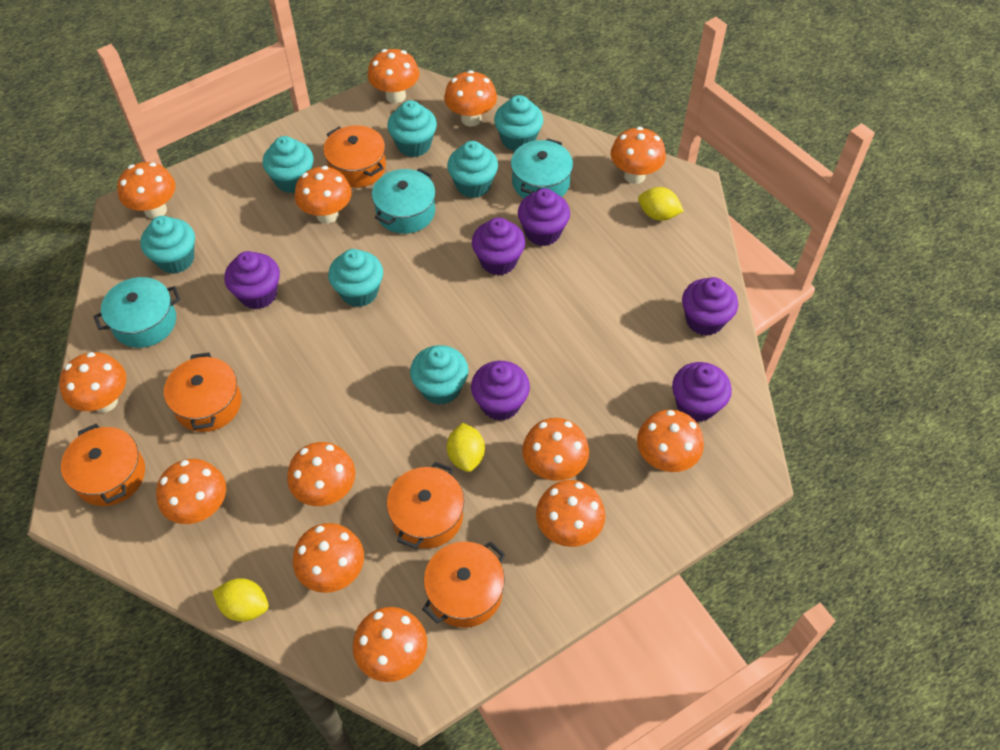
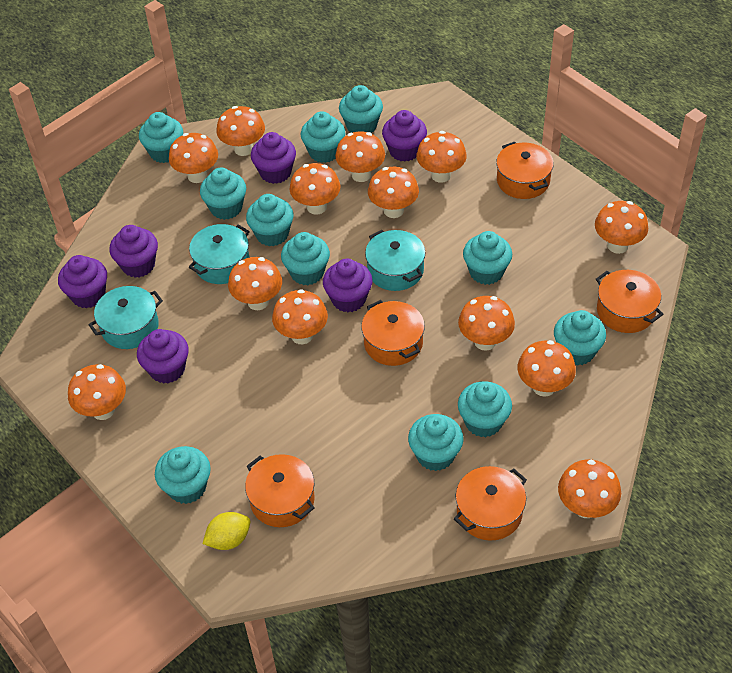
turquoise cupcake: [140,216,195,274] [263,136,313,193] [328,249,383,307] [387,100,437,157] [410,345,469,405] [447,141,498,198] [494,95,543,151] = 7 -> [139,112,183,163] [155,446,211,504] [200,167,246,220] [246,194,294,246] [281,232,330,285] [301,111,345,163] [339,85,383,133] [408,414,463,471] [458,381,512,437] [463,231,512,285] [554,310,606,366] = 11
yellow lemon: [212,578,269,622] [447,423,485,472] [638,187,684,221] = 3 -> [202,512,250,550] = 1

